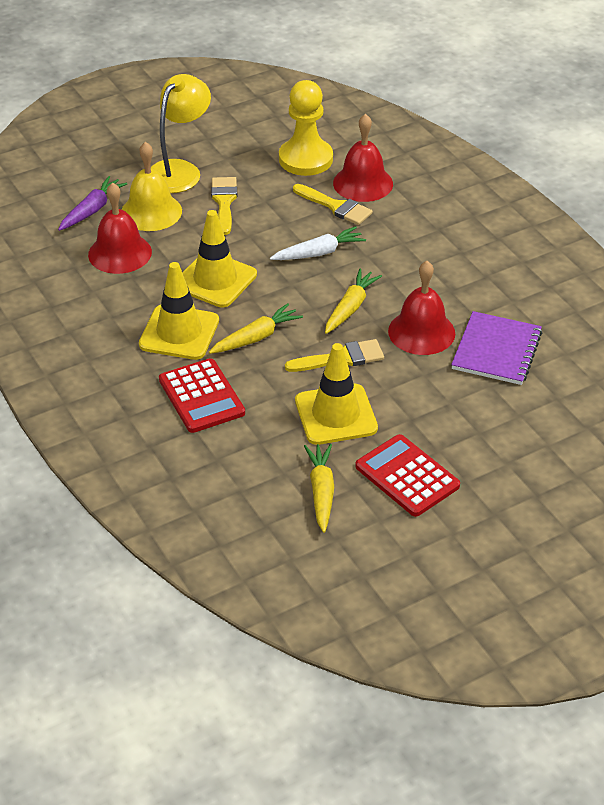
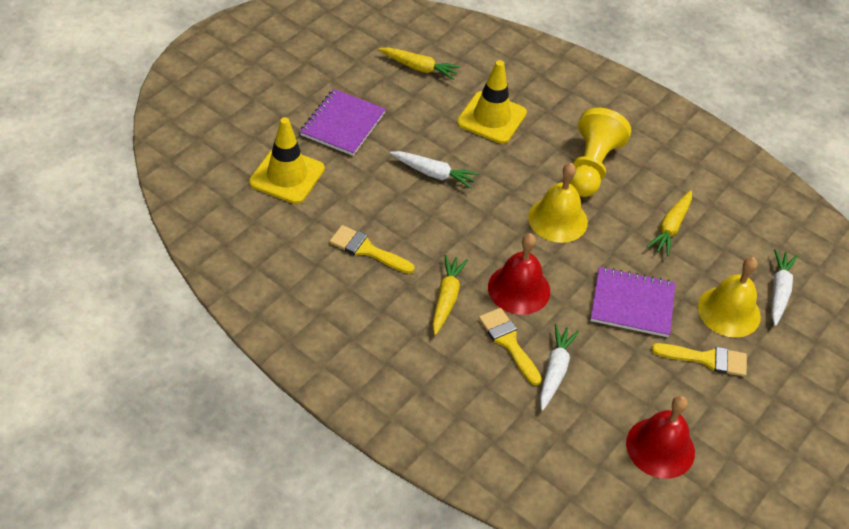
purple carrot: [58,176,127,231] = 1 -> none = 0
purple notebook: [451,311,542,385] = 1 -> [300,89,386,156] [590,267,675,337] = 2
red bell: [88,182,152,274] [333,114,393,202] [388,261,455,355] = 3 -> [488,233,550,315] [626,395,695,479] = 2
red calculator: [159,358,245,433] [355,434,460,517] = 2 -> none = 0
white carrot: [270,226,366,260] = 1 -> [390,151,478,189] [540,324,579,411] [771,249,798,326] = 3
yellow bell: [121,142,182,231] = 1 -> [528,163,588,243] [698,257,761,338] = 2
yellow lamp: [151,74,211,193] = 1 -> none = 0
yellow traffic cone: [139,262,219,360] [182,210,257,308] [295,343,378,445] = 3 -> [249,117,325,204] [457,60,527,144] = 2

